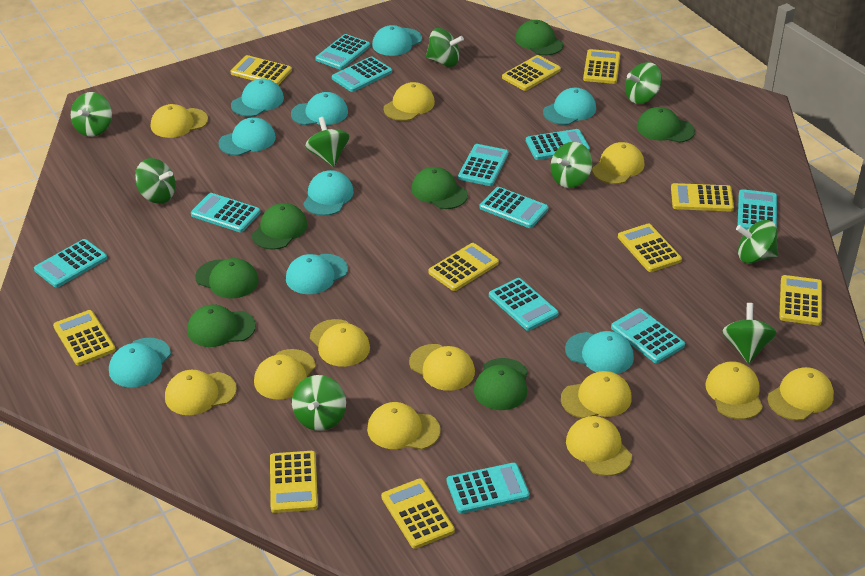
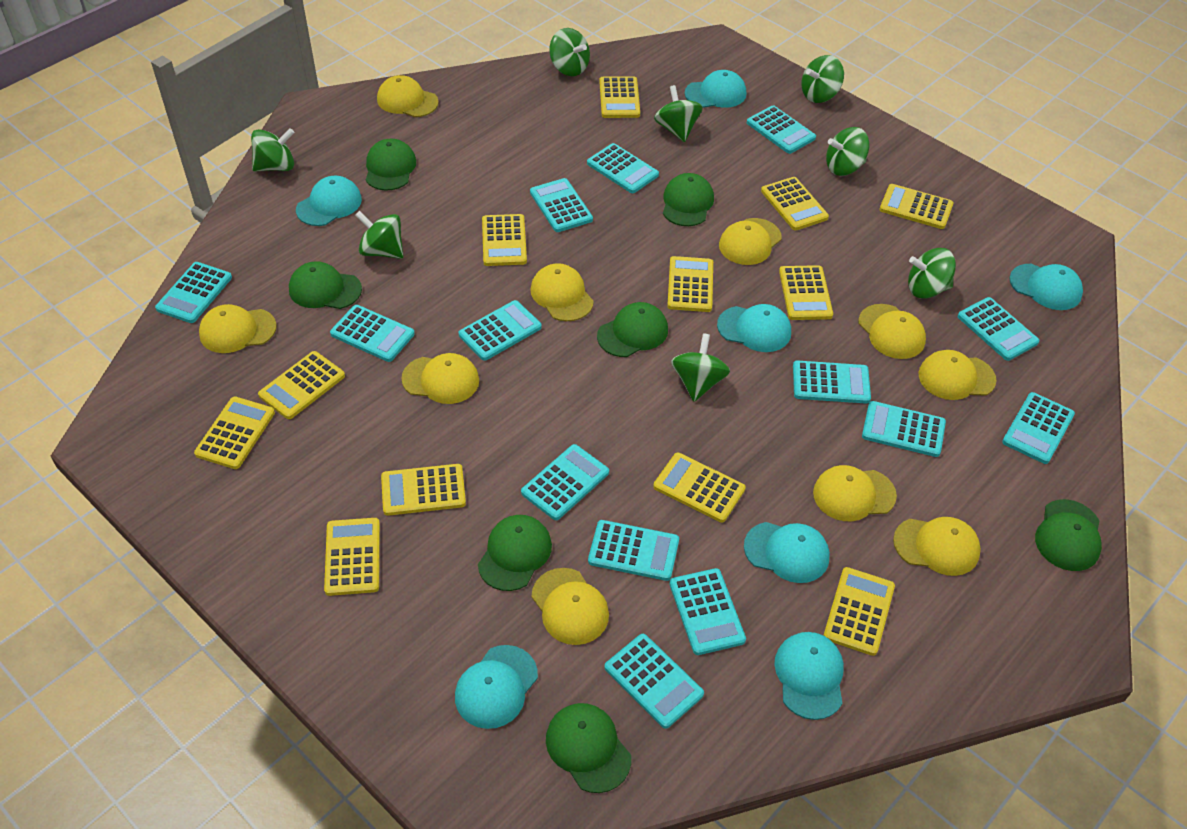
green spinning top: [71,92,112,137] [135,158,176,204] [292,375,346,431] [305,117,350,167] [426,28,464,67] [551,142,592,188] [625,62,662,104] [722,303,777,364] [736,220,778,263] = 9 -> [251,128,294,171] [355,210,404,259] [549,28,590,76] [654,85,703,142] [671,333,730,402] [801,55,844,103] [826,127,869,176] [908,248,956,299] = 8
turquoise calculator: [34,239,107,288] [191,193,260,232] [315,34,370,70] [332,56,392,92] [447,463,530,514] [458,144,509,186] [479,187,548,228] [489,278,559,331] [526,129,590,160] [611,308,685,363] [737,189,777,230] = 11 -> [155,262,232,323] [330,305,415,362] [459,300,542,361] [521,444,609,520] [530,178,593,232] [587,143,659,193] [588,520,679,581] [604,634,704,729] [669,568,746,655] [747,105,816,154] [793,360,871,404] [862,401,946,457] [958,297,1040,361] [1002,392,1075,464] = 14
turquoise cap: [109,338,171,387] [218,117,276,156] [231,79,284,117] [286,254,348,294] [291,92,348,125] [303,170,354,216] [372,25,422,56] [543,88,596,125] [565,331,634,374] = 9 -> [296,176,362,226] [455,645,538,729] [684,70,746,108] [717,304,791,352] [744,522,830,583] [774,632,844,720] [1010,264,1083,310] = 7
yellow calculator: [53,310,116,366] [231,55,292,85] [270,451,318,513] [381,479,455,549] [428,243,499,291] [502,55,561,91] [583,49,620,84] [618,223,682,272] [671,183,734,212] [779,275,822,325] = 10 -> [194,397,275,469] [258,351,345,419] [324,518,380,596] [381,464,466,516] [482,214,527,266] [599,76,640,118] [653,453,746,523] [667,256,713,312] [761,177,829,230] [779,265,833,320] [823,567,895,656] [879,184,954,229] = 12
yellow cap: [151,104,208,138] [165,370,237,415] [254,349,316,400] [310,319,370,367] [367,402,441,450] [384,82,435,121] [409,344,475,391] [561,371,631,419] [566,416,632,476] [592,142,644,184] [705,361,763,420] [768,367,834,421] = 12 -> [199,304,277,353] [377,75,439,117] [401,353,479,404] [530,263,594,321] [531,568,609,645] [719,218,782,265] [813,465,897,521] [858,304,926,359] [893,517,981,576] [918,350,997,400] = 10

